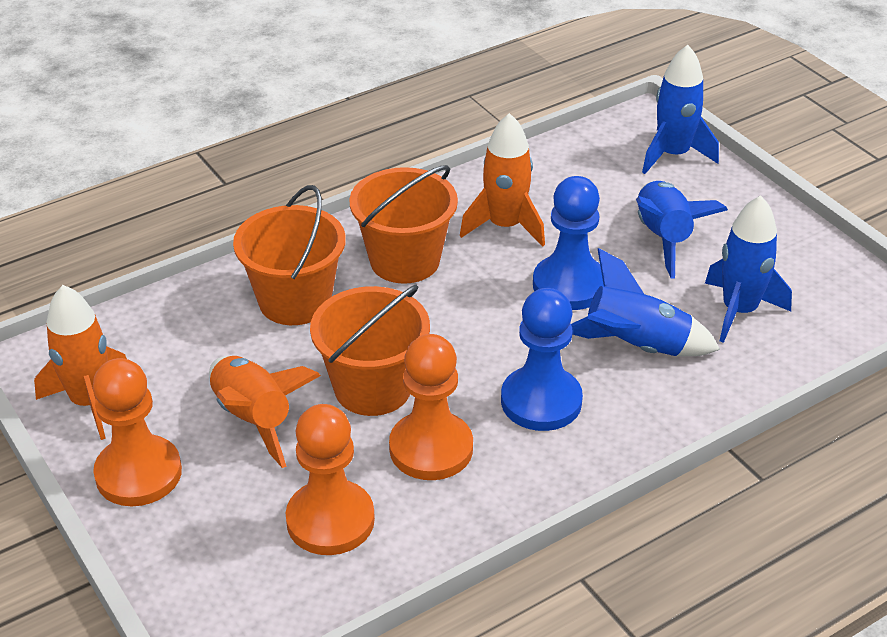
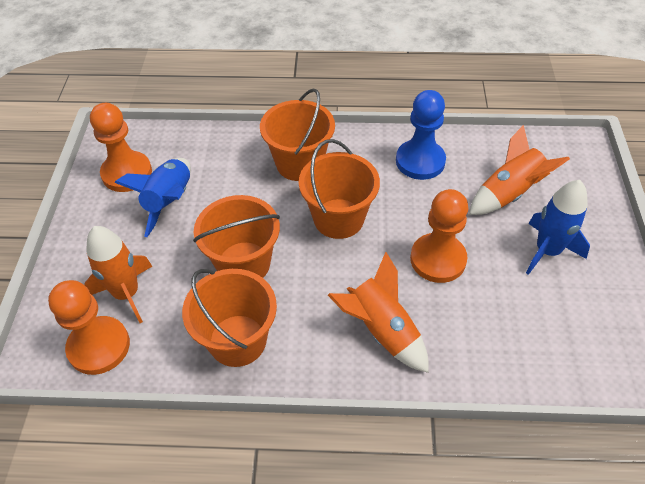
blue pawn: [501,288,583,431] [533,176,604,310] = 2 -> [396,90,446,180] = 1
blue rocket: [571,248,720,356] [636,181,728,279] [642,45,719,174] [705,195,792,343] = 4 -> [114,158,191,237] [526,180,590,275] = 2
orange bucket: [233,185,346,325] [310,285,430,416] [349,165,458,284] = 3 -> [182,269,277,367] [193,195,280,278] [260,89,335,181] [299,139,380,239] = 4

